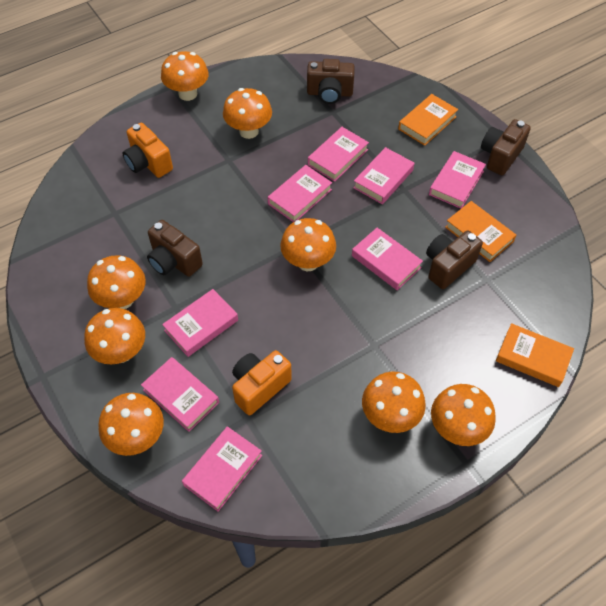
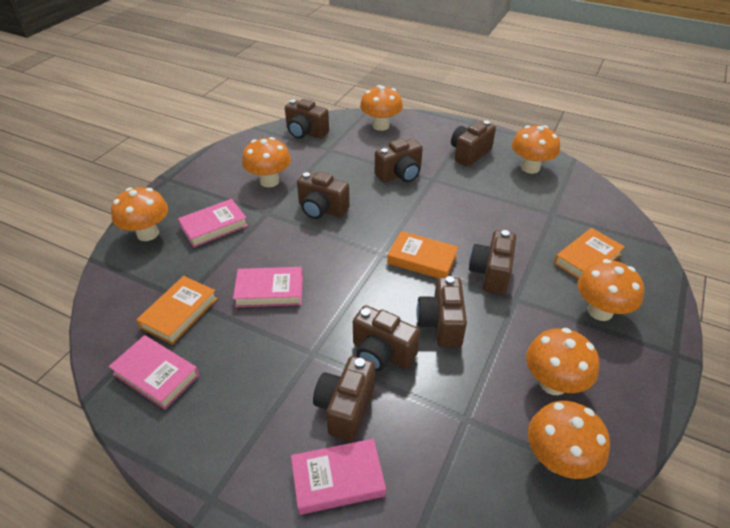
brown camera: [147,220,203,277] [307,59,355,104] [426,230,483,289] [481,119,531,175] = 4 -> [285,99,329,139] [297,171,350,219] [313,356,375,441] [353,305,420,371] [375,138,423,182] [416,276,467,347] [451,120,496,167] [469,230,516,295] = 8
orange camera: [123,123,173,178] [232,350,292,415] = 2 -> none = 0
orange mushroom: [84,308,145,365] [87,255,146,309] [98,393,164,456] [161,51,209,101] [223,88,272,139] [280,218,336,271] [362,371,426,433] [431,384,496,446] = 8 -> [111,187,168,241] [242,137,291,187] [360,85,403,131] [512,125,560,174] [526,328,599,395] [528,401,610,479] [578,259,644,321] = 7
pink book: [141,357,219,432] [162,289,238,357] [182,426,262,511] [268,165,332,222] [308,127,369,182] [352,228,423,290] [353,147,414,204] [429,151,486,209] = 8 -> [109,335,199,410] [178,199,248,247] [233,267,303,307] [291,439,386,515] = 4

